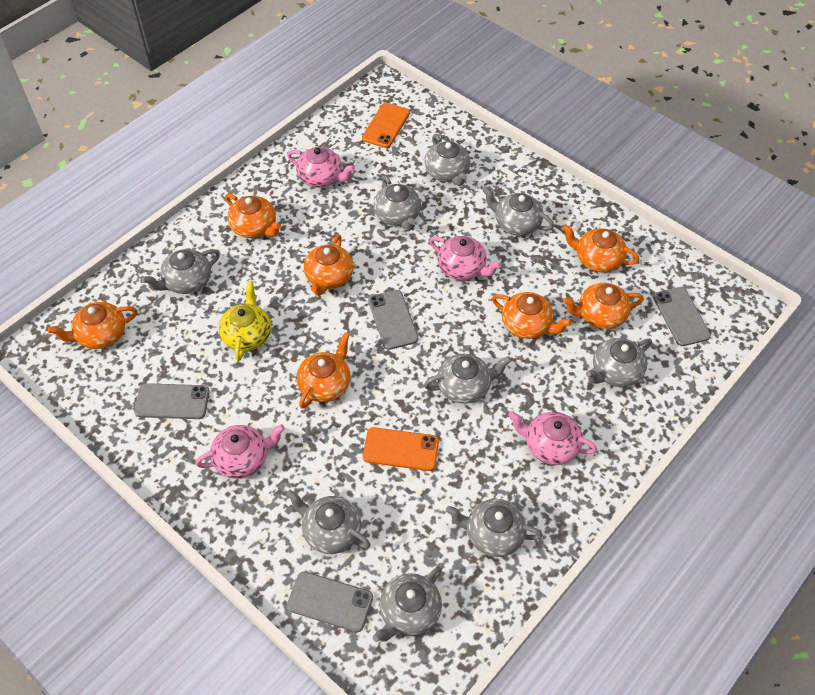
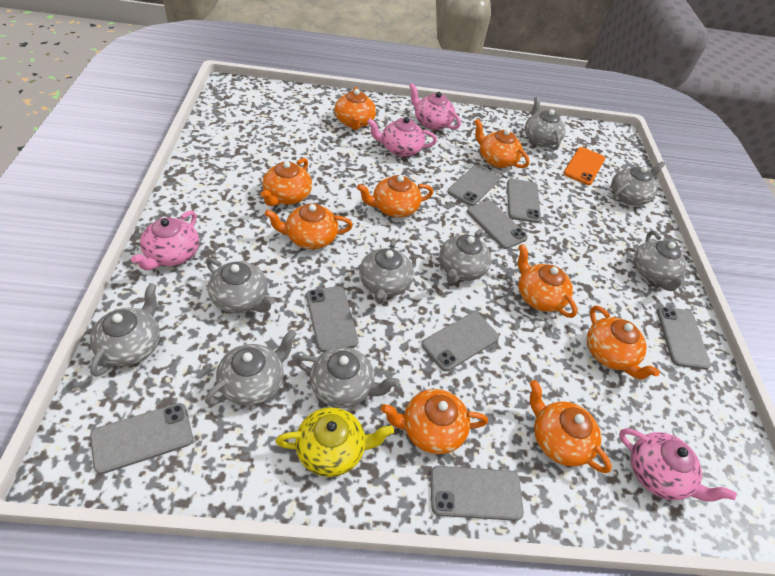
grey phone: [134,383,210,419] [287,571,373,632] [368,290,418,350] [653,287,711,346] = 4 -> [90,403,193,474] [306,286,358,352] [422,312,499,371] [431,466,524,521] [447,165,500,206] [467,200,528,249] [507,179,541,223] [657,307,711,370] = 8
orange phone: [362,103,410,148] [363,427,439,471] = 2 -> [564,147,605,185] = 1
orange teapot: [48,302,137,349] [225,194,281,238] [297,333,351,409] [304,234,354,296] [492,292,572,339] [562,224,639,272] [563,283,644,329] = 7 -> [261,158,312,206] [265,203,353,249] [334,87,376,130] [357,175,433,217] [381,389,488,454] [474,119,530,168] [518,244,577,318] [530,380,612,473] [587,305,660,379] = 9

